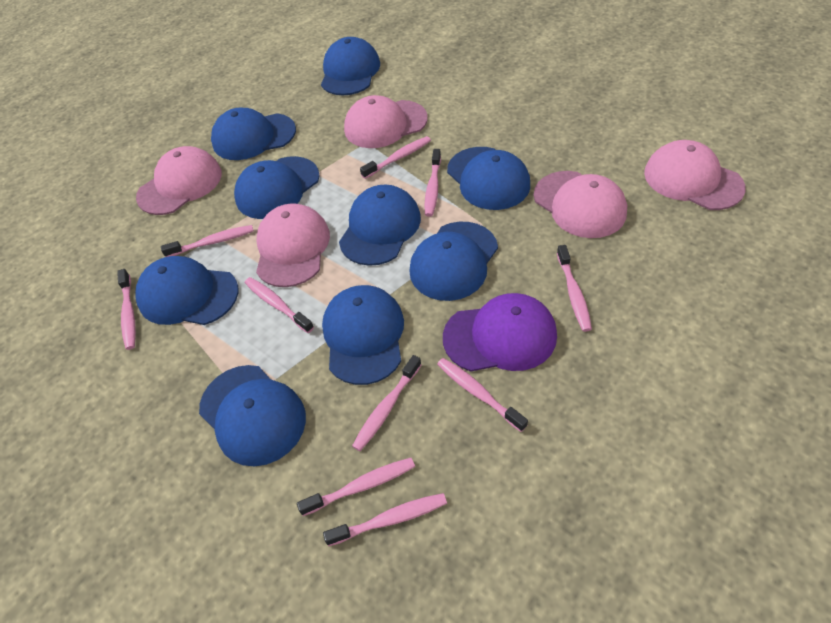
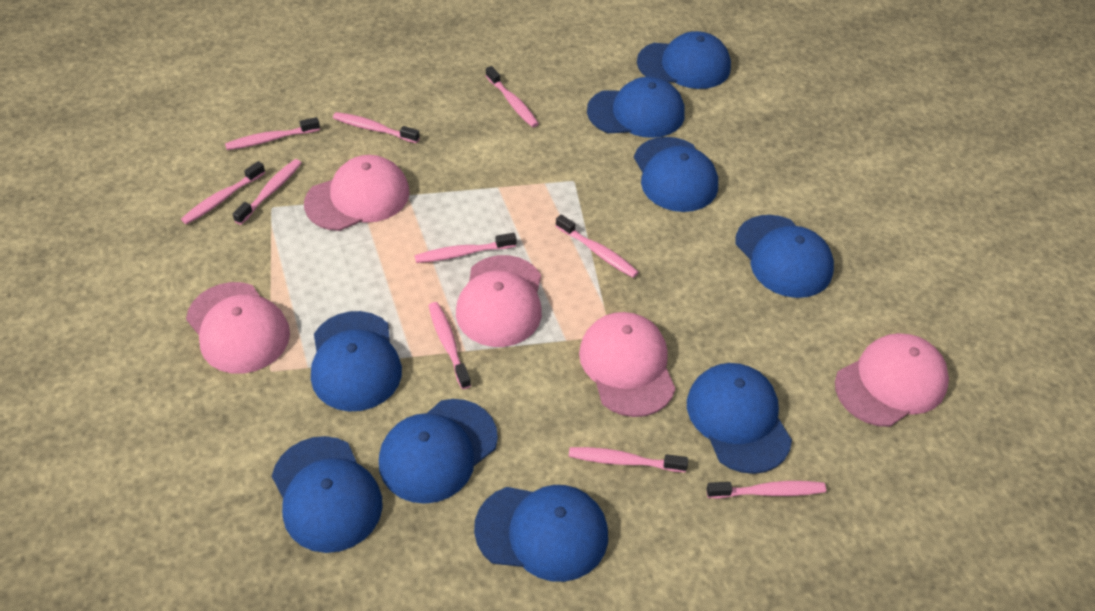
purple cap: [443,293,557,372] = 1 -> none = 0

